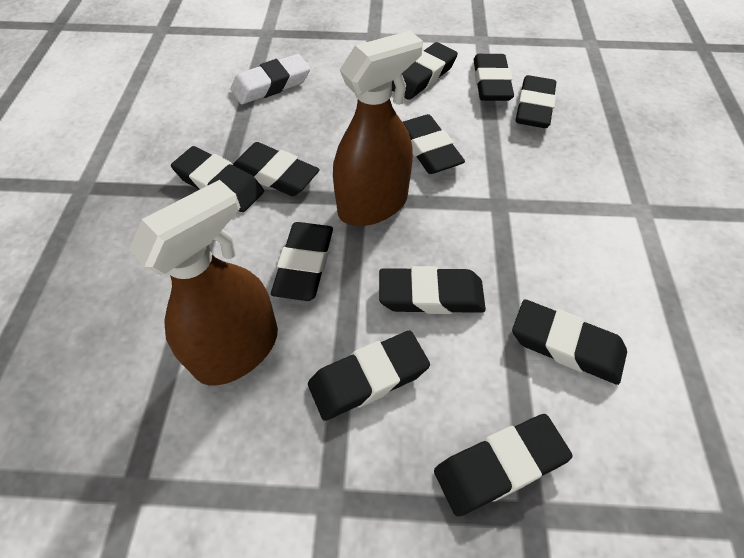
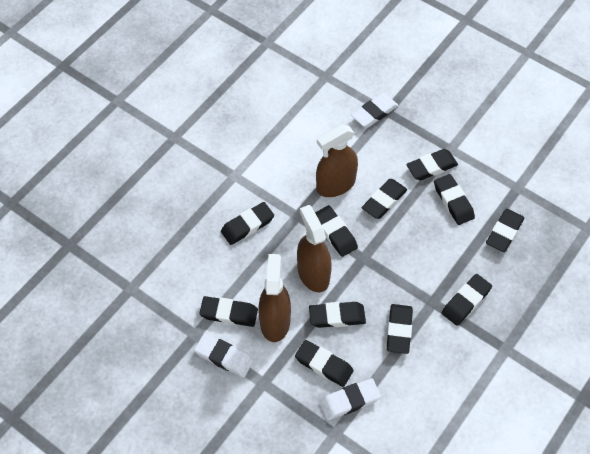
brown spray bottle: [129,180,278,386] [333,31,423,226] = 2 -> [259,254,291,342] [297,205,332,292] [316,125,358,197] = 3
white eraser: [231,54,310,105] = 1 -> [194,333,254,377] [319,378,381,420] [351,93,398,128] = 3

